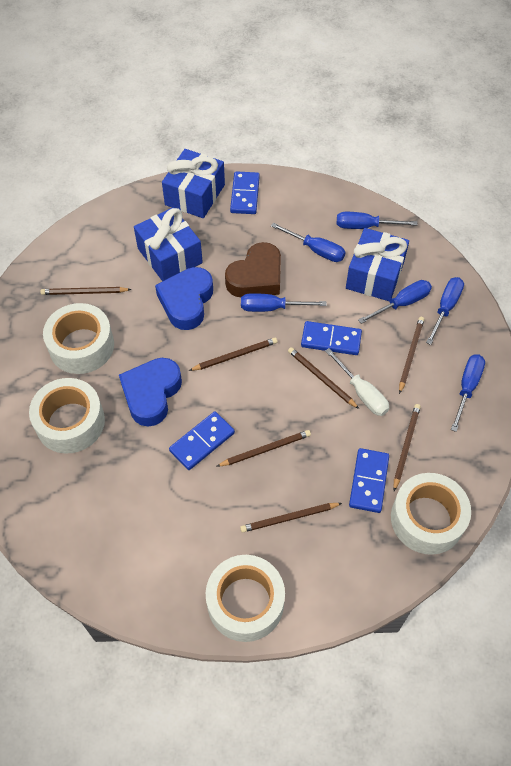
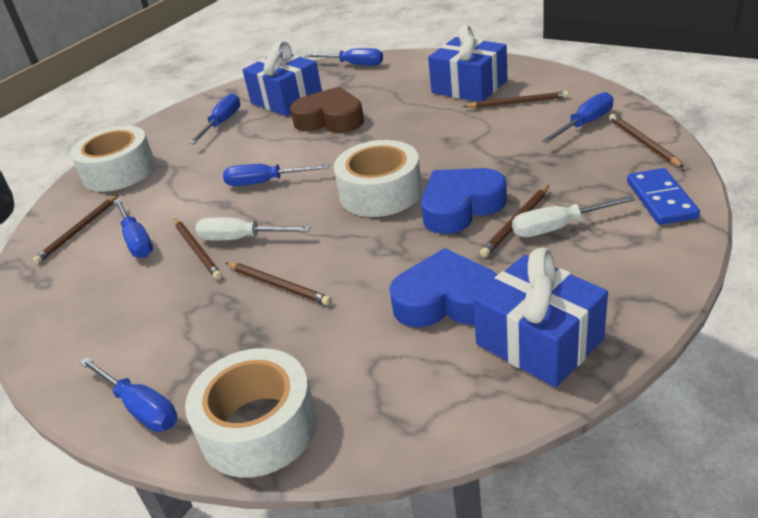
blue domino: [169,411,235,470] [230,171,260,214] [301,321,362,355] [349,448,389,513] = 4 -> [627,168,700,225] = 1
brown pencil: [40,287,132,295] [189,338,277,371] [216,430,311,467] [240,503,342,533] [288,347,359,409] [393,404,421,491] [399,317,424,394] = 7 -> [33,195,119,264] [174,219,222,280] [226,262,331,305] [463,91,569,108] [480,185,549,257] [609,114,684,168] = 6
white screwdriver: [325,348,389,416] = 1 -> [195,217,311,240] [512,195,635,237] = 2
white tape: [29,378,105,454] [43,303,114,374] [206,555,285,642] [391,473,471,555] = 4 -> [70,126,155,192] [185,348,317,478] [334,140,422,217] = 3

